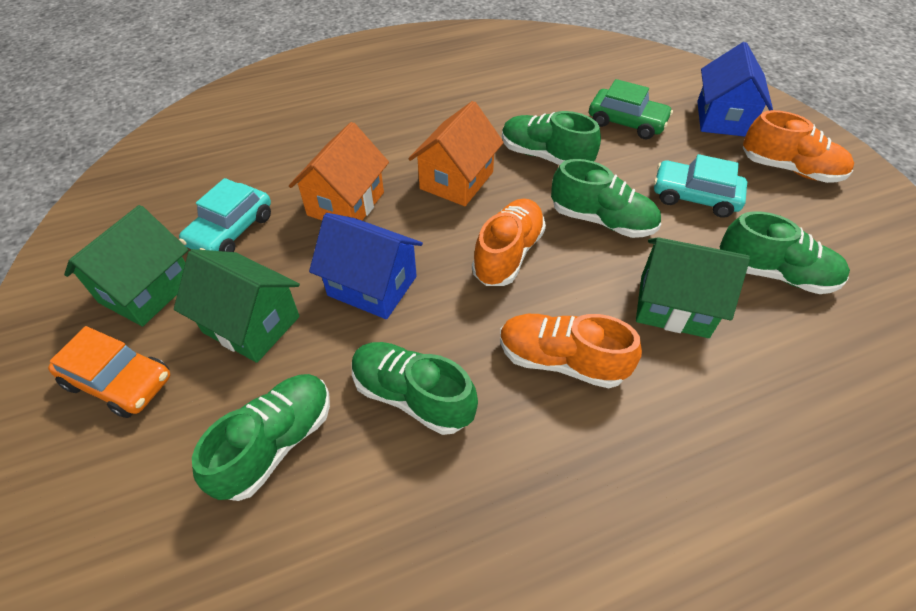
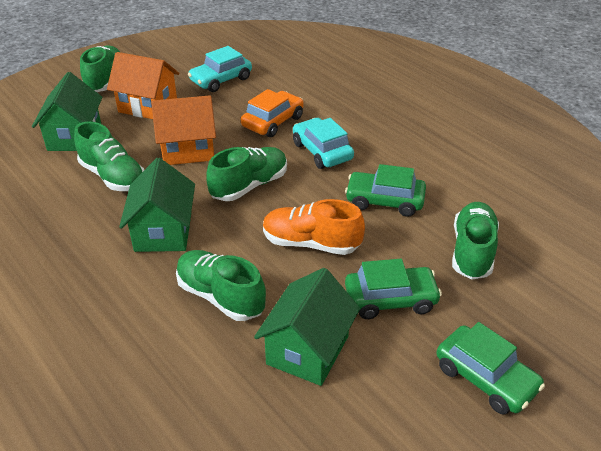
blue house: [309,213,423,319] [697,42,773,137] = 2 -> none = 0
green car: [589,79,673,140] = 1 -> [345,164,426,217] [345,259,442,319] [436,322,545,414] = 3
orange shoe: [472,198,546,286] [500,314,642,388] [743,110,854,183] = 3 -> [263,199,365,255] = 1

